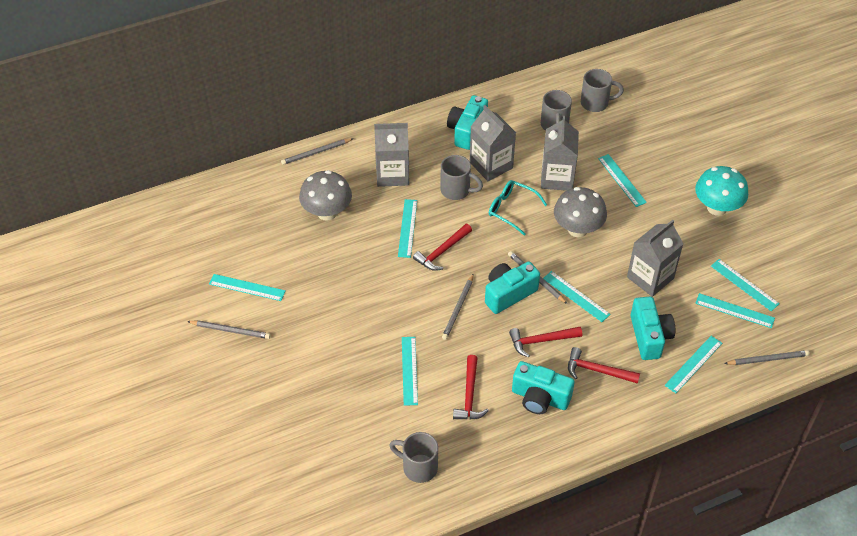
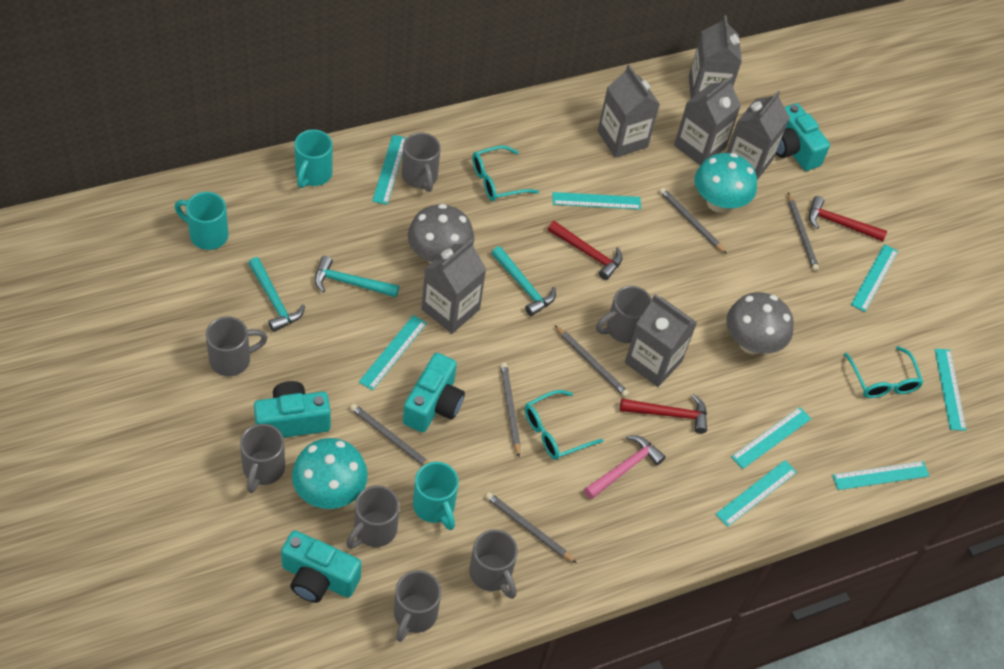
grey carton: [374,123,409,187] [470,105,516,181] [541,116,579,191] [627,220,683,297] = 4 -> [421,239,486,334] [598,65,660,158] [625,294,697,387] [674,77,741,166] [689,15,742,99] [727,91,790,180] = 6
grey mug: [389,432,438,483] [441,155,483,200] [541,90,572,131] [581,69,624,112] = 4 -> [206,316,268,376] [240,424,285,493] [346,485,400,549] [394,570,441,642] [402,132,441,192] [469,529,518,599] [596,286,652,343] = 7
grey pencil: [187,320,270,339] [281,138,354,165] [442,273,474,340] [508,251,567,304] [724,350,810,365] = 5 -> [350,404,429,466] [485,492,576,563] [500,363,520,457] [555,325,629,397] [659,188,727,254] [788,193,819,271] = 6
pink hammer: none = 0 -> [584,435,666,499] = 1
red hammer: [413,224,472,271] [453,355,489,419] [509,327,582,357] [568,347,640,384] = 4 -> [548,221,623,280] [620,394,707,434] [809,196,887,241] = 3
turquoise glasses: [489,180,547,236] = 1 -> [472,145,539,201] [524,390,603,460] [844,346,924,398] = 3
turquoise hammer: none = 0 -> [248,257,305,332] [315,256,399,297] [492,246,556,316] = 3
turquoise mug: none = 0 -> [175,192,229,250] [294,129,333,188] [413,462,459,530] = 3
turquoise mushroom: [695,166,748,216] = 1 -> [292,438,368,509] [694,153,757,213] = 2

